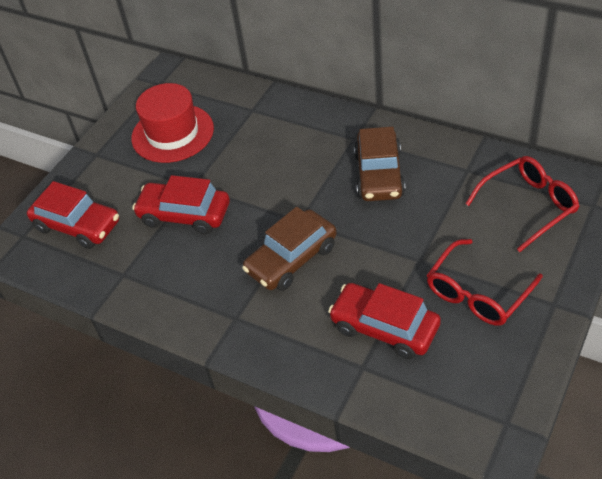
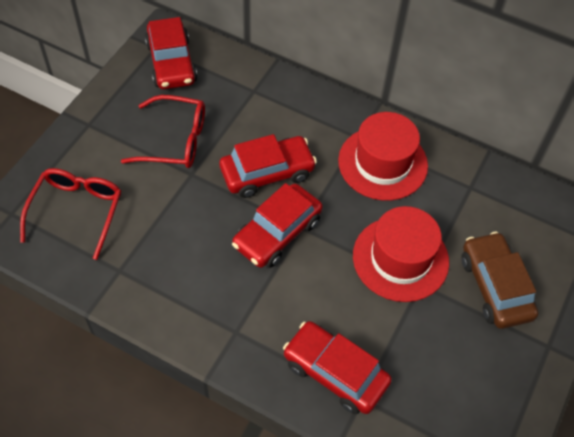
brown car: [242,207,337,291] [354,127,405,201] = 2 -> [461,232,538,329] = 1
red car: [27,181,119,249] [132,175,230,234] [328,283,441,359] = 3 -> [145,17,197,89] [219,134,317,198] [232,183,323,268] [283,321,392,414] = 4
red hat: [131,83,214,163] = 1 -> [338,112,428,201] [353,206,449,302] = 2

